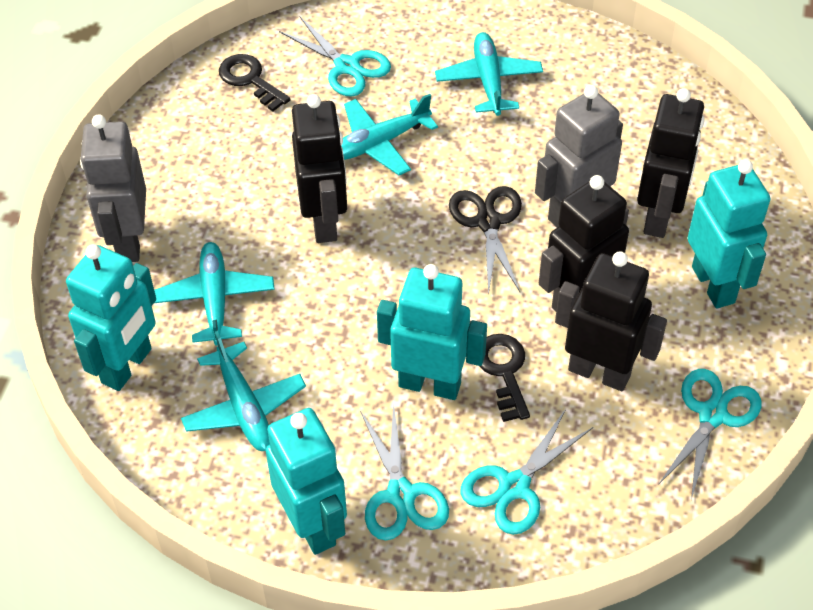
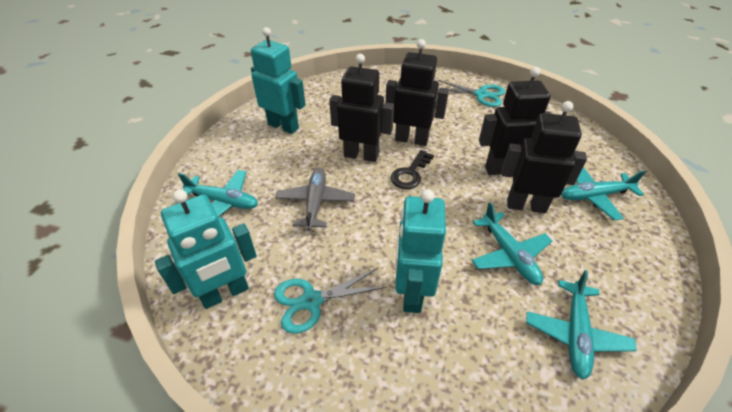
black key: [219,54,291,112] [480,334,530,422] = 2 -> [391,150,434,189] = 1
black scissors: [449,186,522,295] = 1 -> none = 0
grey plane: none = 0 -> [275,168,355,231] = 1
grey robot: [80,114,146,262] [535,85,623,228] = 2 -> none = 0
turquoise robot: [66,244,156,391] [266,408,347,555] [377,264,487,400] [688,159,771,308] = 4 -> [155,189,257,309] [251,27,306,134] [395,189,446,313] = 3
turquoise scissors: [279,17,391,97] [360,402,449,540] [460,409,593,535] [658,369,762,500] = 4 -> [274,268,386,334] [438,80,505,107] = 2

